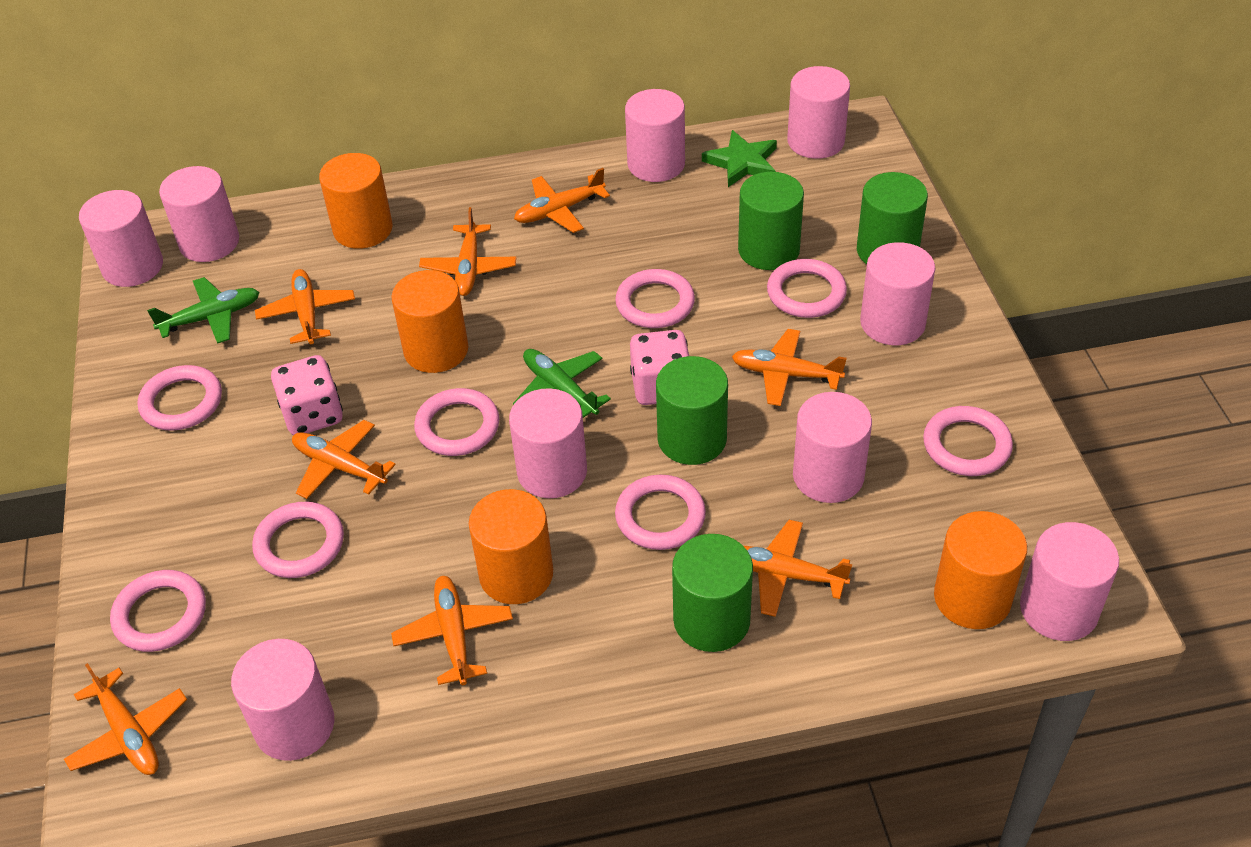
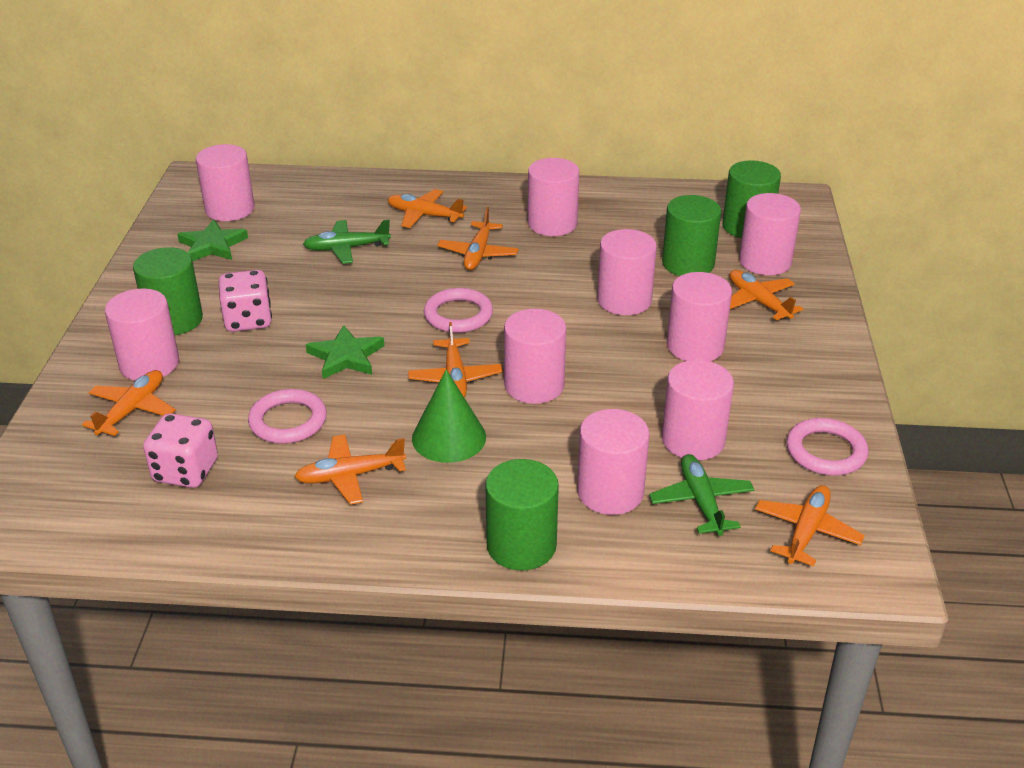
green cone: none = 0 -> [412,369,486,463] = 1
green star: [702,130,777,187] = 1 -> [177,219,248,261] [306,325,384,379] = 2
orange cylinder: [319,153,393,249] [391,270,468,373] [469,489,553,604] [934,511,1027,629] = 4 -> none = 0
orange plane: [64,663,187,775] [255,269,355,344] [292,420,396,499] [391,576,513,685] [419,207,516,296] [514,168,610,233] [732,329,847,406] [744,520,852,617] = 8 -> [82,370,176,436] [295,434,406,505] [387,189,467,228] [408,322,502,398] [437,207,519,270] [730,270,803,320] [755,485,865,566] = 7
pink ring: [110,570,206,652] [138,365,222,431] [252,502,344,578] [414,388,499,456] [615,269,695,328] [615,475,706,550] [767,259,847,318] [923,406,1013,476] = 8 -> [248,389,327,444] [424,288,493,333] [787,418,868,476] = 3

